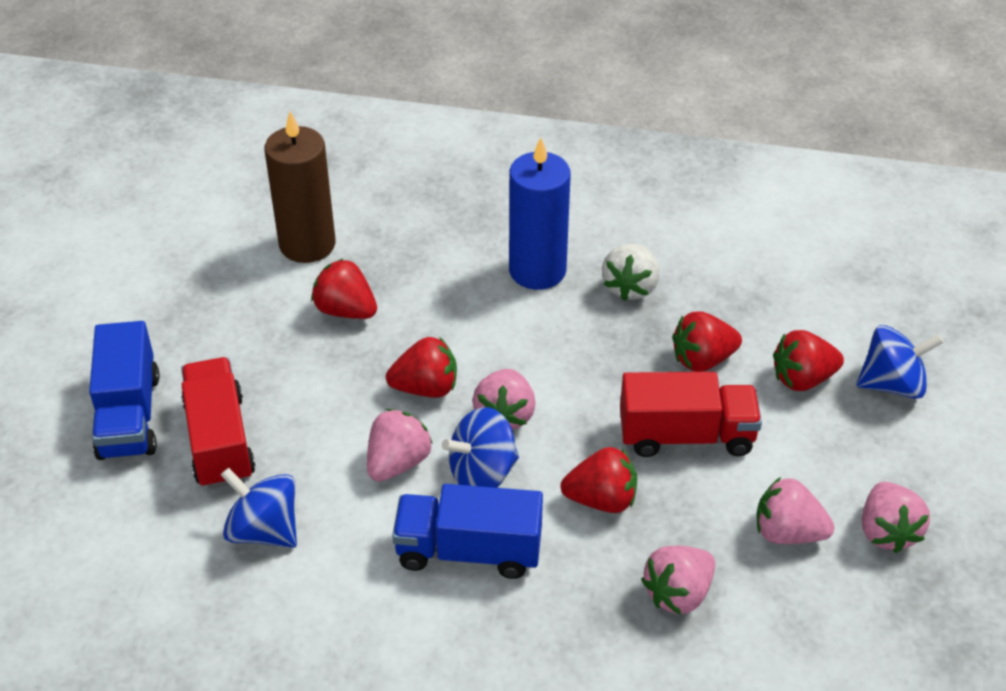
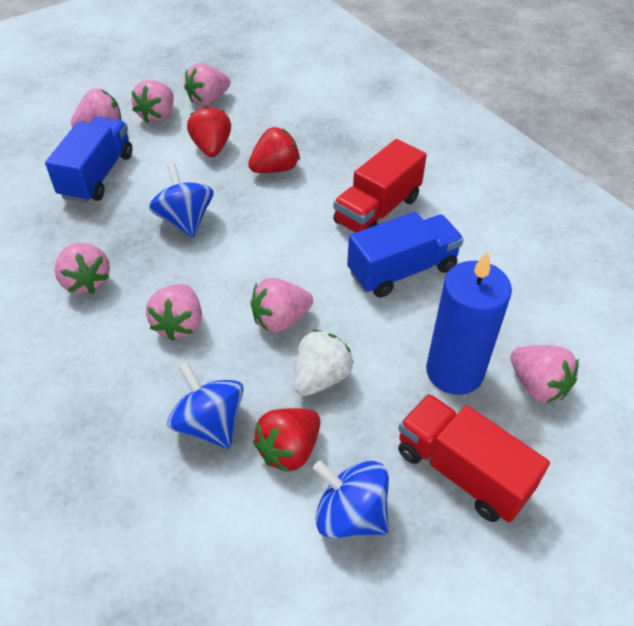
brown candle: [265,112,336,263] = 1 -> none = 0
pink strawberry: [367,409,433,482] [472,369,536,430] [641,546,715,615] [757,477,835,544] [862,482,930,553] = 5 -> [55,243,110,294] [71,89,121,127] [132,80,174,123] [146,284,202,341] [184,63,231,106] [251,278,313,333] [511,345,579,403] = 7
red strawberry: [311,259,377,319] [386,337,457,398] [560,447,637,513] [672,311,742,372] [773,330,844,391] = 5 -> [187,106,231,157] [248,127,300,173] [253,408,320,472] = 3

